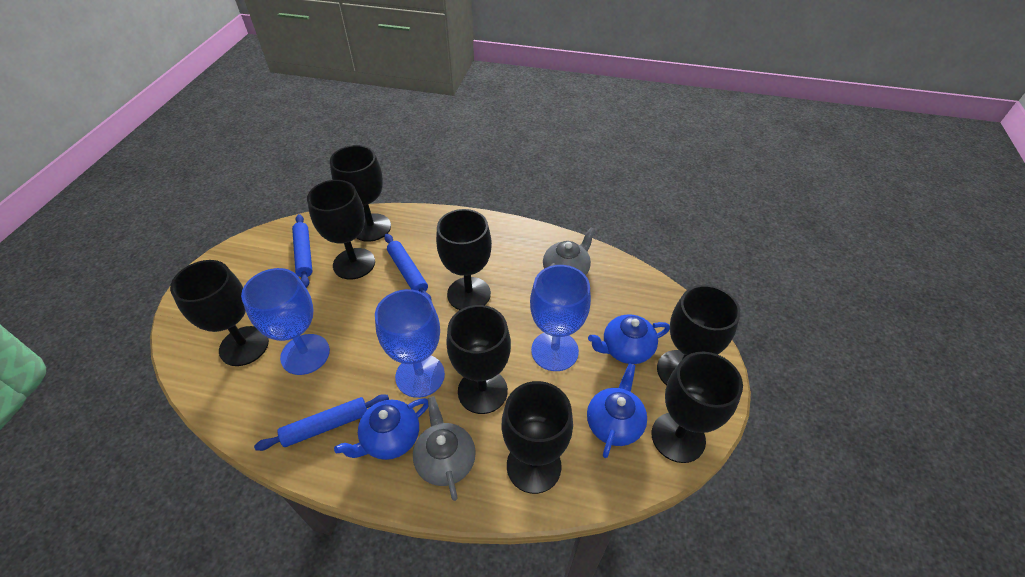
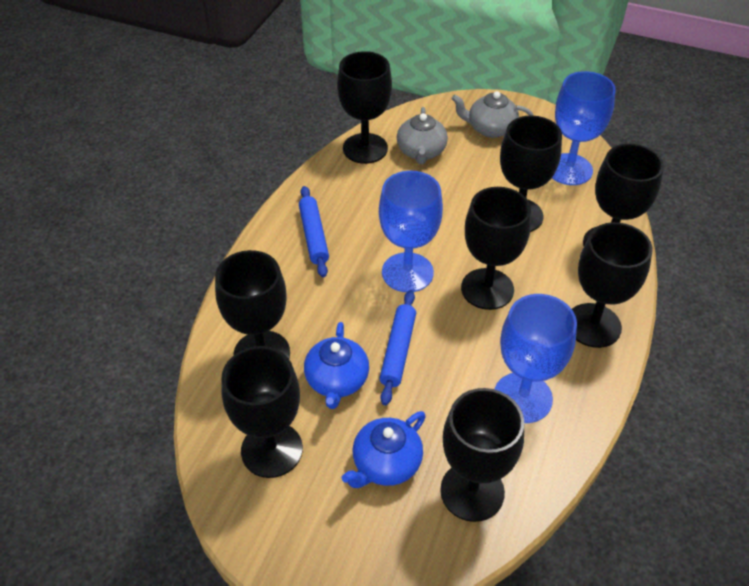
blue rolling pin: [254,394,389,451] [292,214,312,288] [384,234,432,301] = 3 -> [299,186,329,278] [379,290,416,406] = 2
blue teapot: [334,398,428,460] [587,363,647,458] [588,314,670,364] = 3 -> [304,322,369,409] [342,411,426,488] = 2

